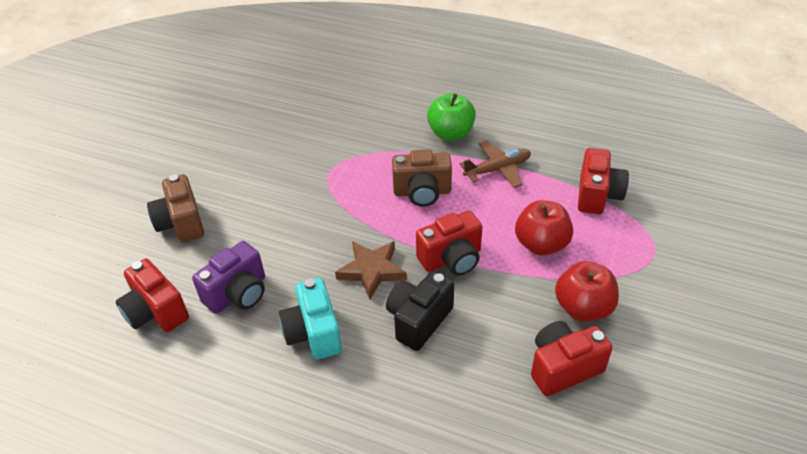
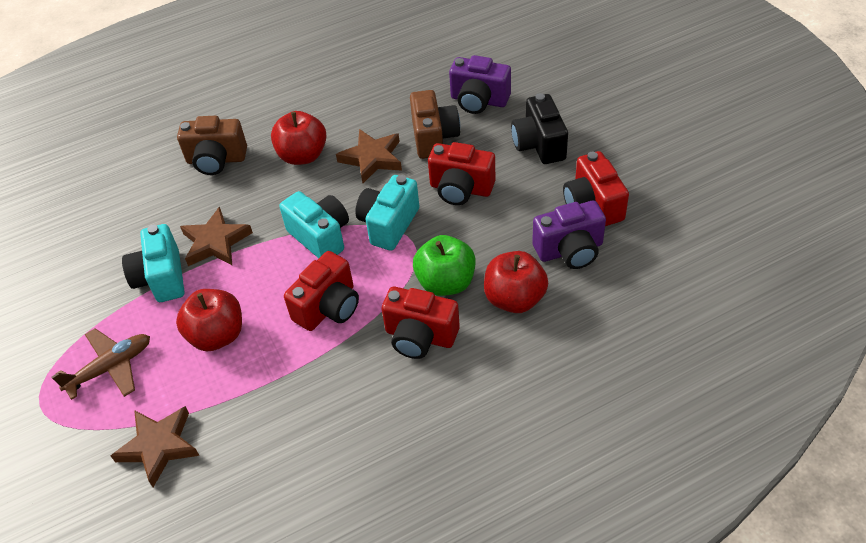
brown star: [335,241,407,299] = 1 -> [111,406,200,487] [180,207,253,266] [336,129,402,183] = 3
purple camera: [192,241,265,314] = 1 -> [449,55,511,114] [532,200,606,269] = 2
red apple: [515,200,573,256] [555,261,619,322] = 2 -> [176,289,242,351] [271,111,327,165] [484,251,548,313] = 3
turquoise camera: [279,278,342,360] = 1 -> [122,224,184,302] [279,191,349,258] [355,175,419,251] = 3

